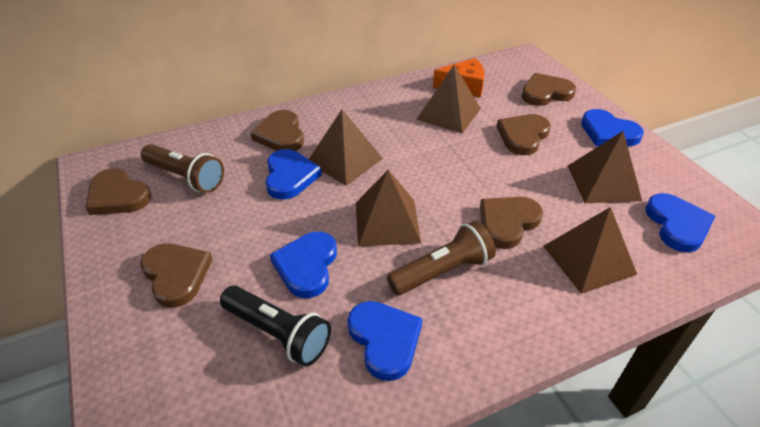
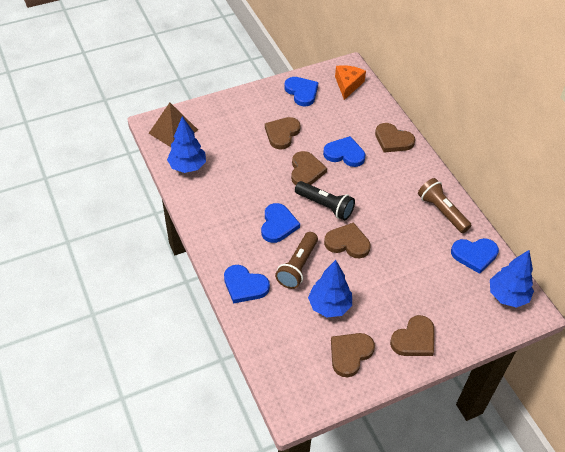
blue tree: none = 0 -> [167,116,206,173] [308,260,352,317] [490,250,534,308] = 3
brown pyramid: [309,109,383,186] [356,170,421,247] [416,65,481,134] [543,207,637,294] [568,131,642,203] = 5 -> [149,103,198,147] = 1

